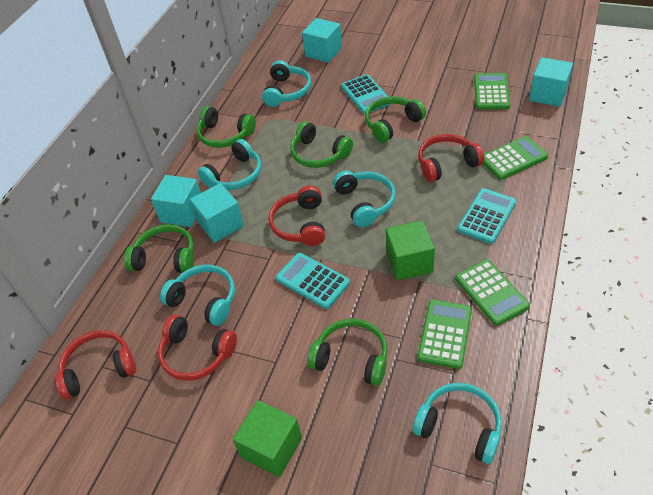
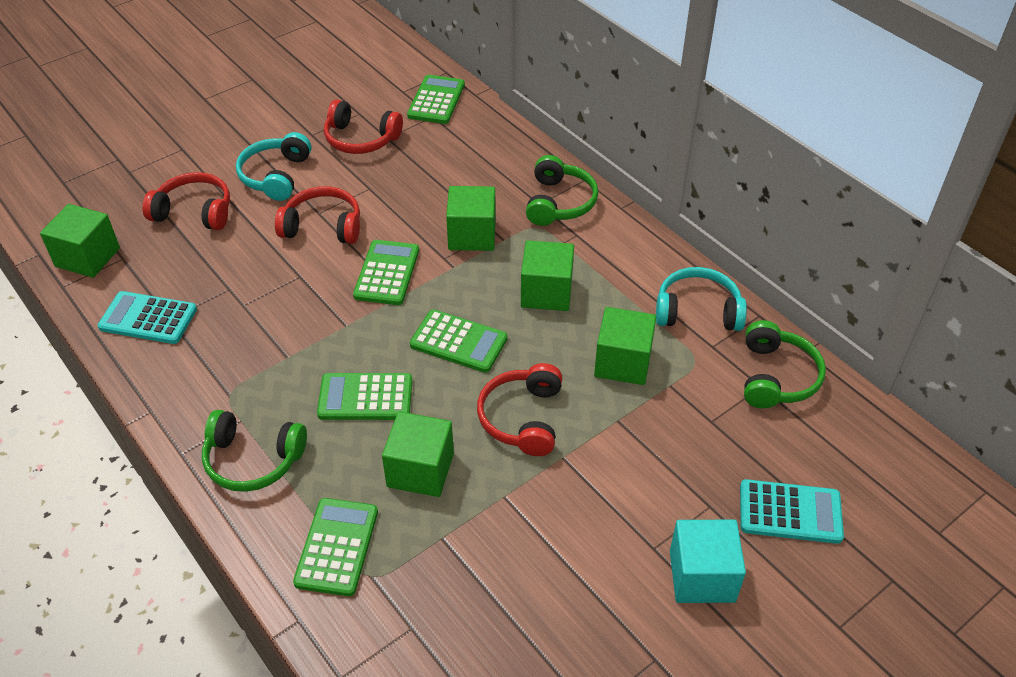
green calculator: [418,300,472,369] [455,259,530,326] [474,73,510,109] [483,136,548,180] = 4 -> [293,498,378,597] [317,373,412,420] [353,240,419,305] [407,75,465,124] [410,309,508,373] = 5
green cube: [233,400,302,477] [386,220,435,281] = 2 -> [40,204,120,278] [382,412,454,497] [446,186,496,251] [521,240,574,311] [594,307,656,385] = 5
green headphones: [124,224,194,273] [196,106,256,148] [290,121,353,168] [308,319,388,386] [365,96,426,143] = 5 -> [202,410,307,492] [526,155,598,226] [744,320,826,408] = 3
turquoise calculator: [276,253,350,309] [341,74,391,114] [457,188,517,244] = 3 -> [98,291,197,344] [740,479,844,544] = 2
turquoise cube: [151,175,201,227] [190,183,244,243] [302,18,342,63] [529,57,573,107] = 4 -> [670,520,746,603] = 1
turquoise headphones: [160,265,235,326] [198,139,261,190] [262,60,311,107] [333,171,395,227] [413,383,502,464] = 5 -> [236,132,311,201] [656,267,747,331] = 2

